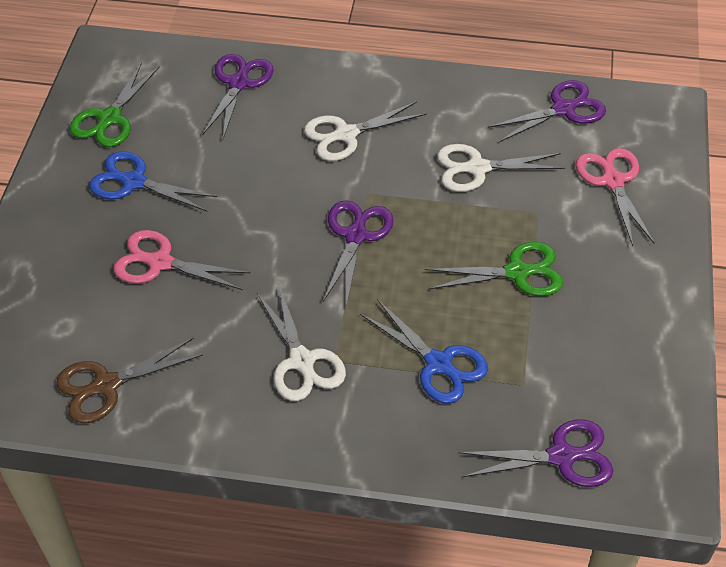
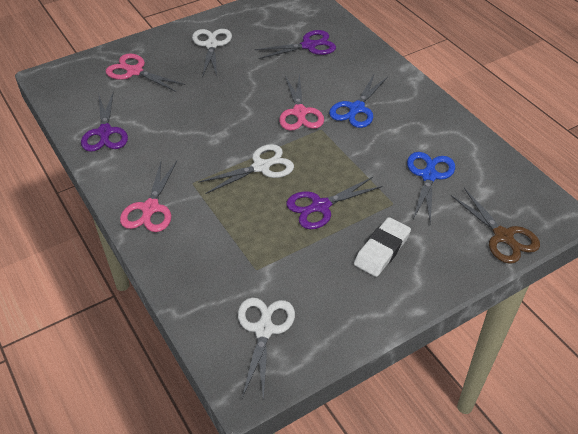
green scissors: [69,62,159,147] [425,242,563,296] = 2 -> none = 0
pink scissors: [114,230,251,290] [576,148,655,246] = 2 -> [106,54,185,92] [120,161,177,232] [279,73,324,131] = 3
purple scissors: [202,54,274,139] [323,200,394,307] [458,419,613,487] [488,80,606,142] = 4 -> [81,91,128,152] [255,30,336,59] [286,177,383,229] = 3
white eraser: none = 0 -> [354,217,411,277] = 1

